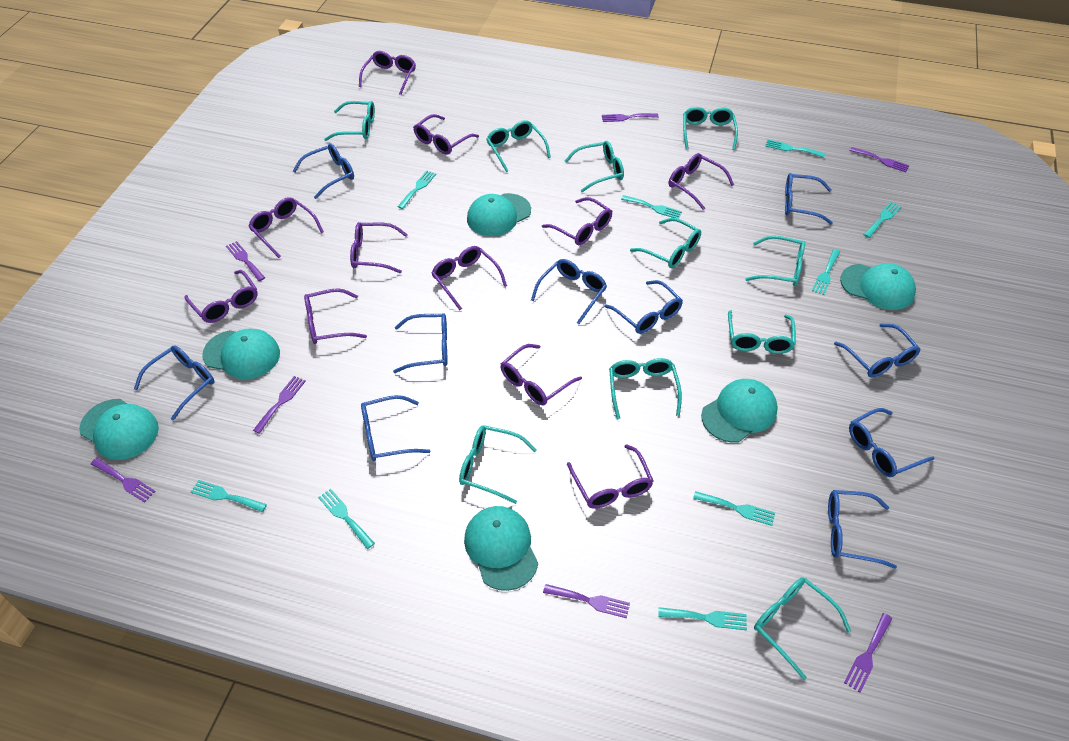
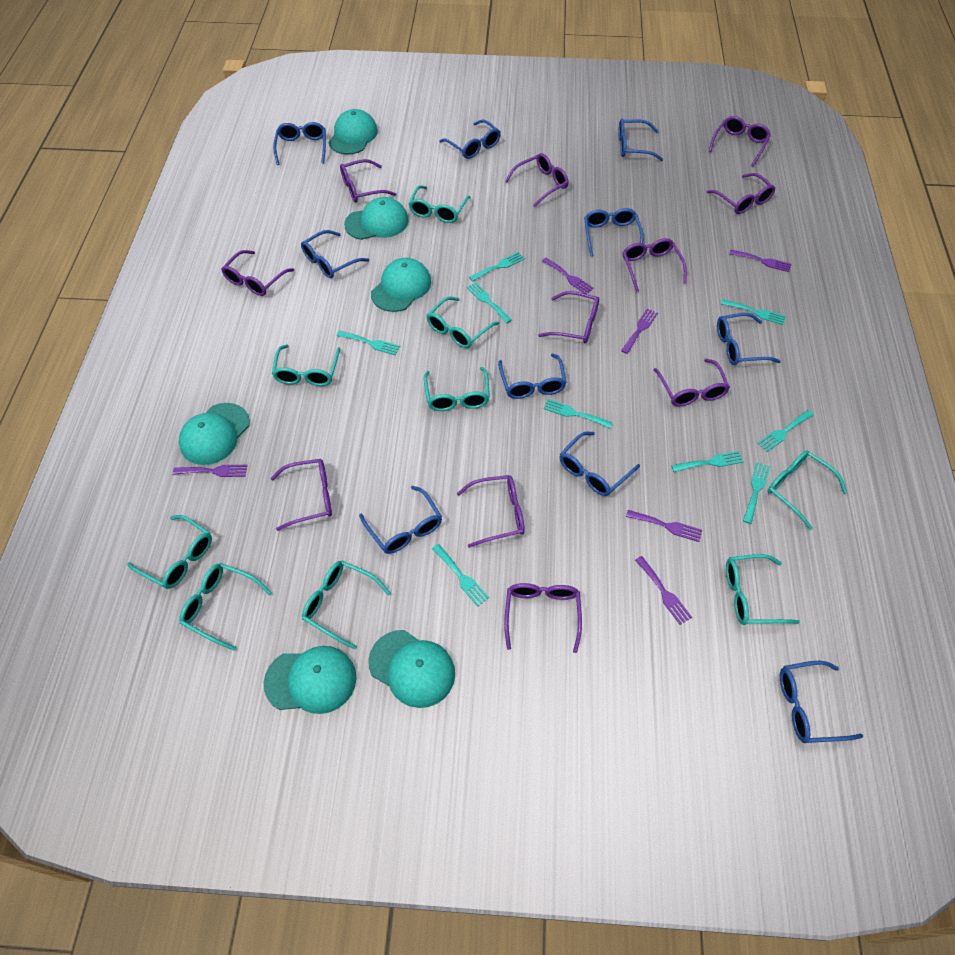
purple fork: [91,458,156,503] [226,241,265,281] [253,376,306,434] [543,584,630,618] [602,113,659,122] [844,613,893,693] [850,147,910,172] = 7 -> [173,465,247,477] [542,258,594,294] [621,308,658,354] [626,510,702,542] [635,556,692,625] [729,249,791,272] = 6
turquoise glasses: [324,101,375,141] [459,425,537,504] [487,120,551,172] [565,141,624,192] [609,358,682,419] [630,218,701,268] [683,107,738,150] [728,310,796,354] [746,235,805,287] [754,577,851,680] = 10 -> [127,515,212,589] [179,563,272,651] [272,344,340,386] [302,561,391,650] [408,185,470,223] [424,367,490,411] [426,297,500,348] [726,554,800,625] [767,450,847,530] = 9

